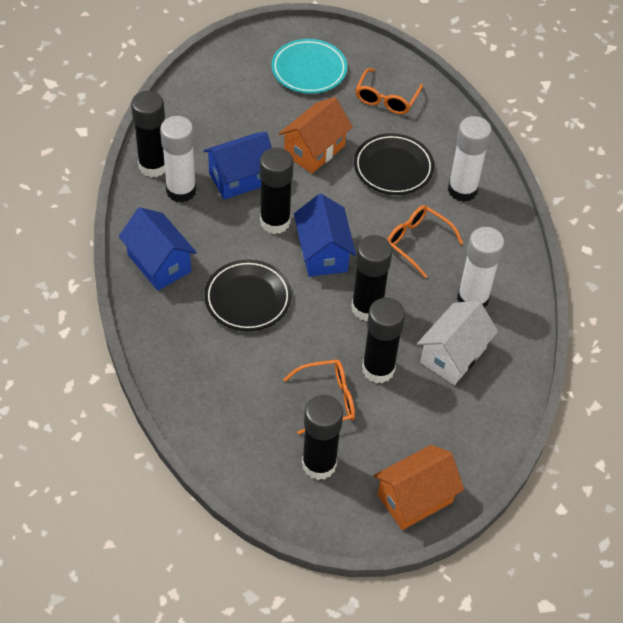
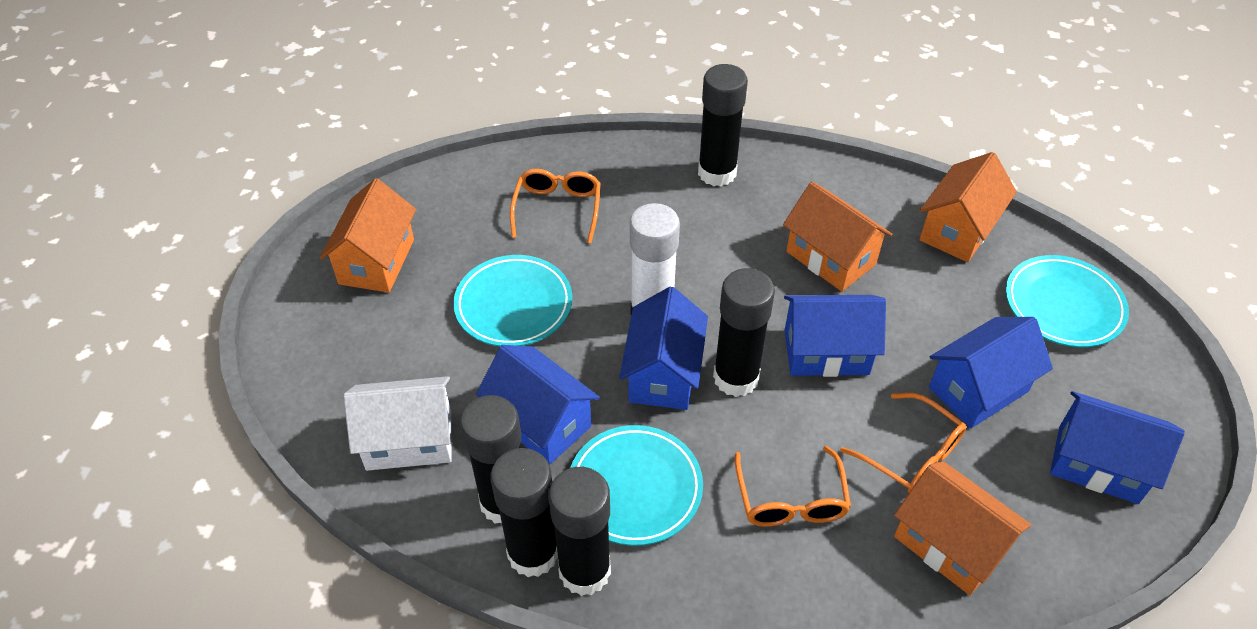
black plate: [204,260,292,331] [354,133,434,195] = 2 -> none = 0
blue house: [119,207,197,291] [203,132,272,199] [294,194,356,277] = 3 -> [476,345,600,465] [619,287,708,410] [784,295,886,377] [929,317,1053,428] [1050,391,1185,504] = 5
orange house: [278,97,353,174] [374,445,464,530] = 2 -> [320,178,416,293] [783,181,893,292] [894,461,1031,595] [919,152,1017,262] = 4
turquoise plate: [271,39,347,94] = 1 -> [453,255,572,347] [570,425,703,546] [1006,255,1129,348] = 3
white glue stick: [160,116,196,203] [448,116,492,202] [457,227,505,308] = 3 -> [630,203,680,315] = 1

